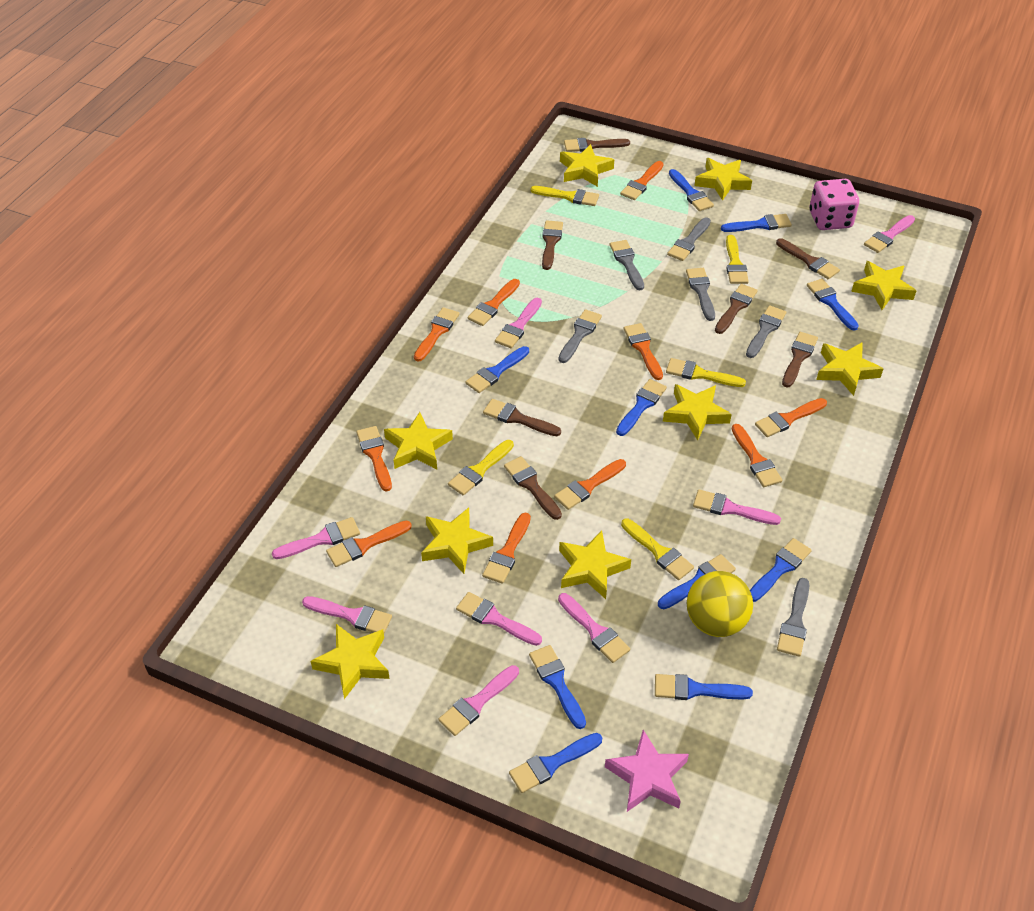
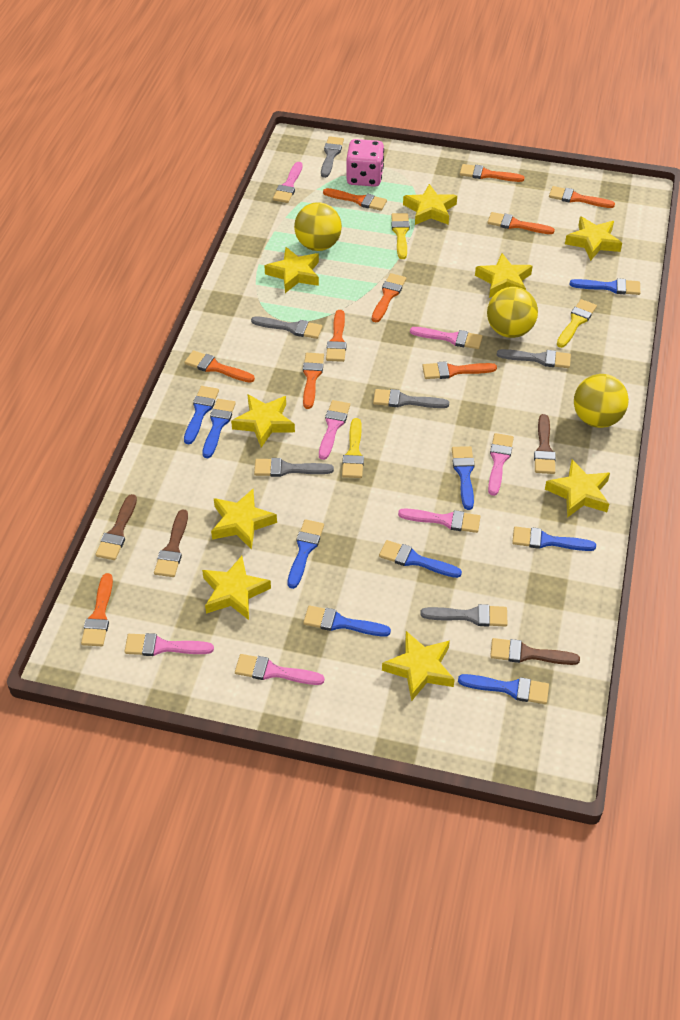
blue brush: [465,346,529,393] [509,733,602,793] [529,645,586,729] [616,379,667,436] [655,674,753,700] [658,554,736,609] [669,169,714,211] [721,214,792,232] [750,538,812,602] [807,279,859,331] = 10 -> [184,386,219,444] [202,399,236,458] [287,519,324,589] [303,606,391,637] [379,540,462,578] [452,446,475,510] [458,674,549,704] [512,526,596,551] [570,278,640,295] = 9
brown brush: [483,399,561,436] [504,456,562,520] [542,220,563,270] [564,138,630,152] [715,284,758,334] [776,238,840,279] [782,332,818,388] = 7 -> [95,494,137,560] [154,509,188,577] [490,638,580,665] [534,414,556,474] = 4
pink brush: [272,517,360,559] [302,596,392,633] [438,665,519,736] [456,592,542,646] [495,298,542,348] [558,593,630,663] [693,490,781,525] [864,215,915,253] = 8 -> [124,633,214,656] [235,654,325,685] [273,162,303,203] [319,400,350,460] [398,508,480,533] [410,327,483,349] [488,433,514,496] = 7
pink star: [605,730,689,812] = 1 -> none = 0
yellow ball: [687,571,753,637] = 1 -> [294,202,342,251] [487,287,538,338] [574,374,629,428] = 3
yellow brush: [448,440,514,496] [531,186,599,206] [621,518,694,580] [666,358,746,387] [726,235,749,284] = 5 -> [342,418,364,478] [391,213,410,259] [557,299,597,348] = 3

